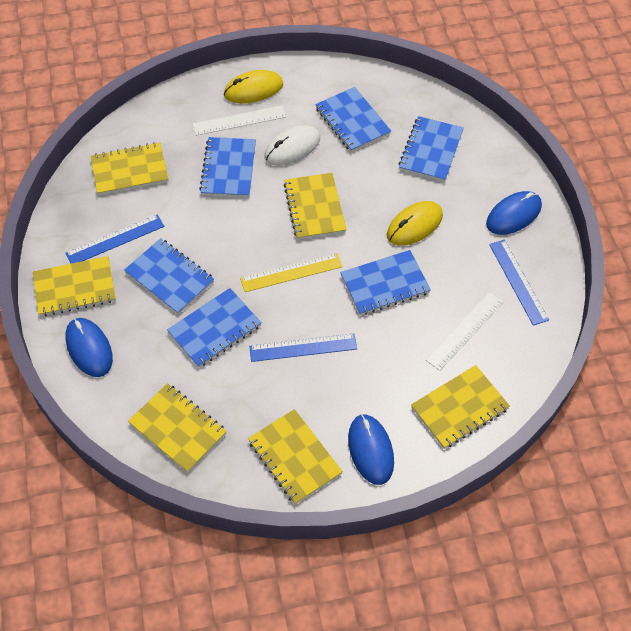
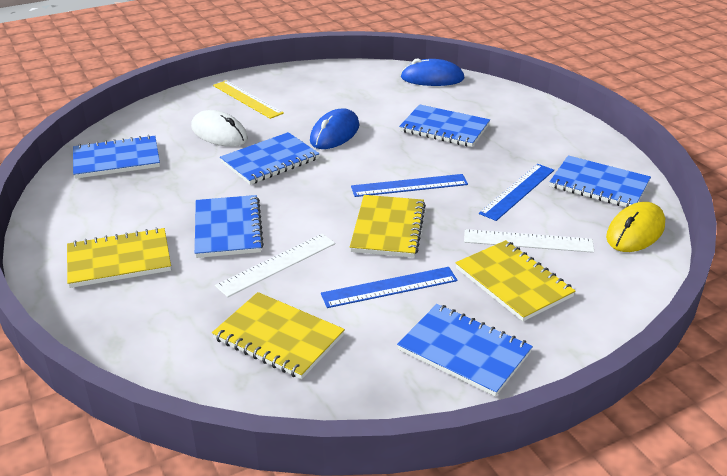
blue mouse: [65,318,113,377] [348,414,394,485] [486,191,542,235] = 3 -> [310,108,359,149] [401,58,465,86] = 2
yellow mouse: [224,70,283,104] [387,201,443,246] = 2 -> [606,202,665,252] = 1
yellow notebook: [33,256,116,316] [90,142,169,195] [128,383,227,473] [248,409,343,504] [284,173,347,240] [411,365,510,449] = 6 -> [67,228,171,288] [212,292,345,379] [350,195,426,258] [455,240,575,322] = 4

